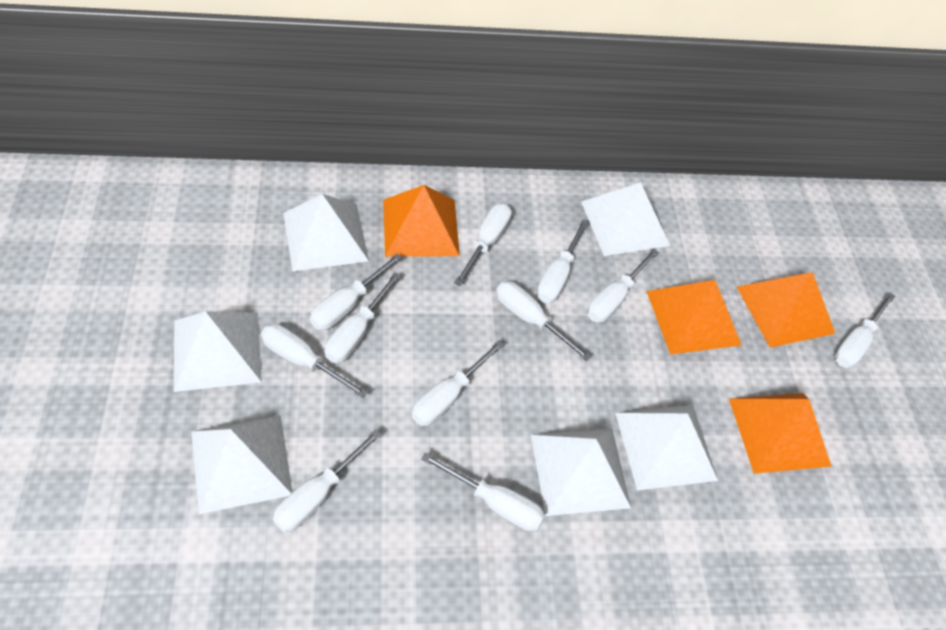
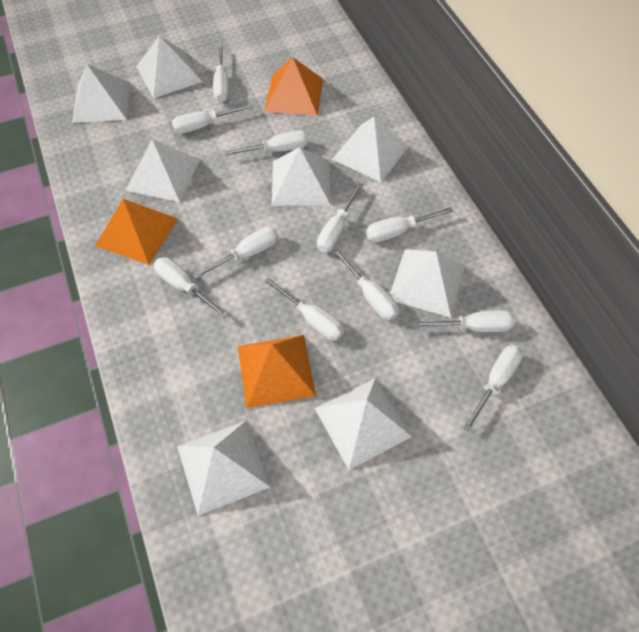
orange pyramid: [383,185,460,257] [646,280,742,355] [729,393,832,474] [737,272,835,348] = 4 -> [95,199,178,265] [238,335,316,408] [264,57,323,116] = 3
white pyramid: [174,311,262,392] [191,415,292,514] [283,194,369,272] [531,429,631,516] [581,182,670,256] [615,405,718,490] = 6 -> [72,64,130,123] [125,139,200,202] [136,36,203,98] [177,420,270,516] [272,147,331,206] [315,378,412,470] [333,117,409,183] [390,249,465,318] = 8

